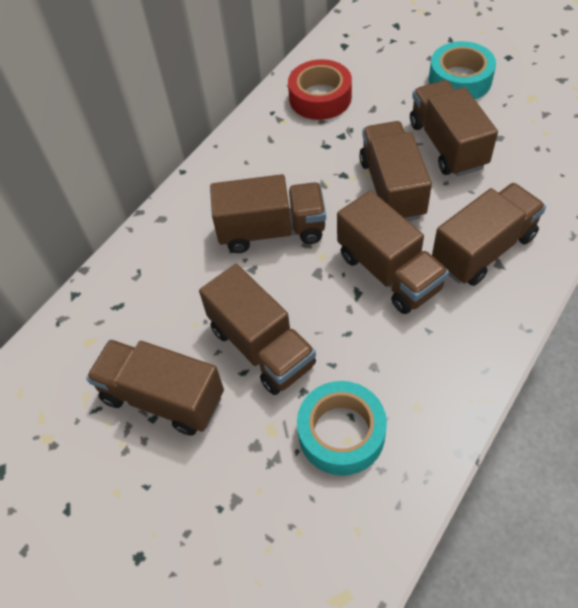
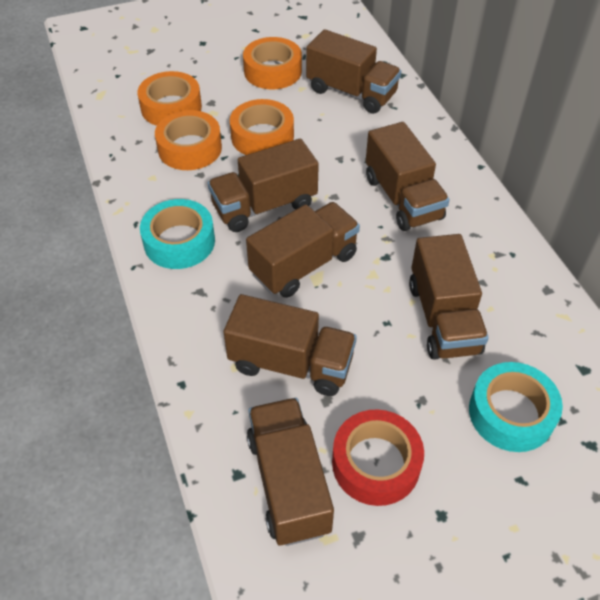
orange tape: none = 0 -> [137,71,202,126] [155,110,222,170] [230,99,294,155] [243,37,302,89] = 4

